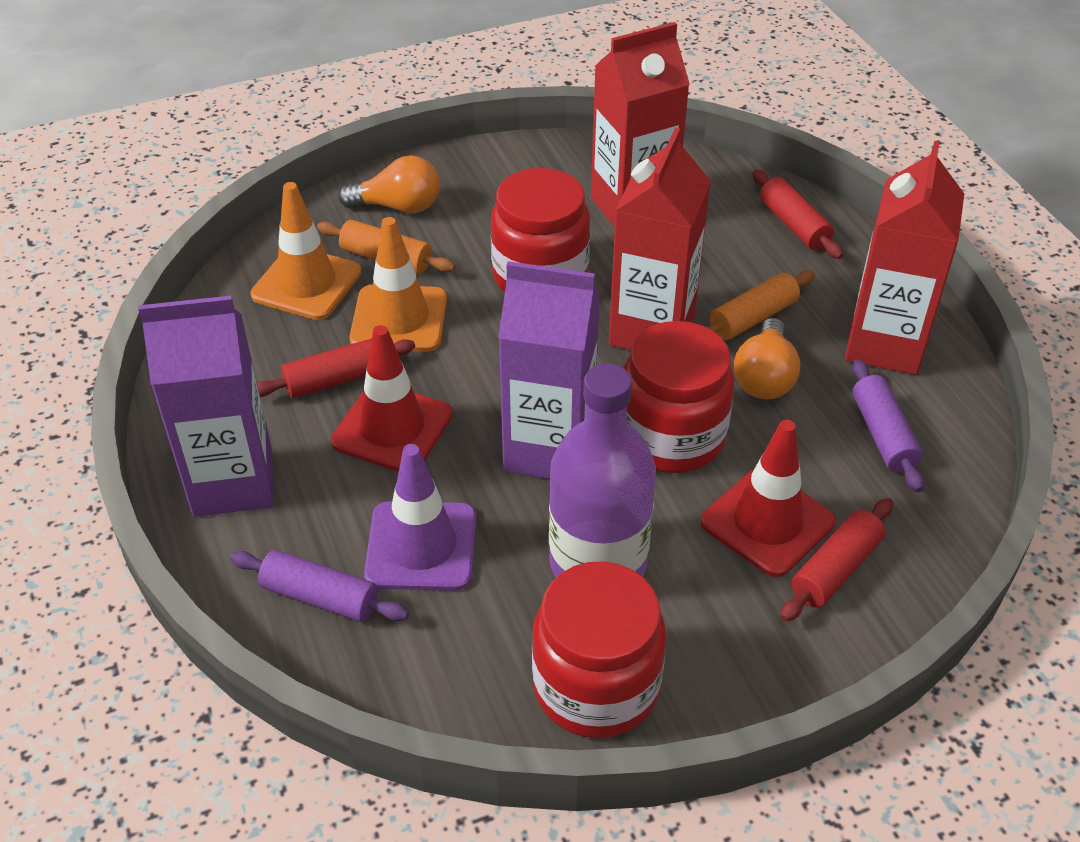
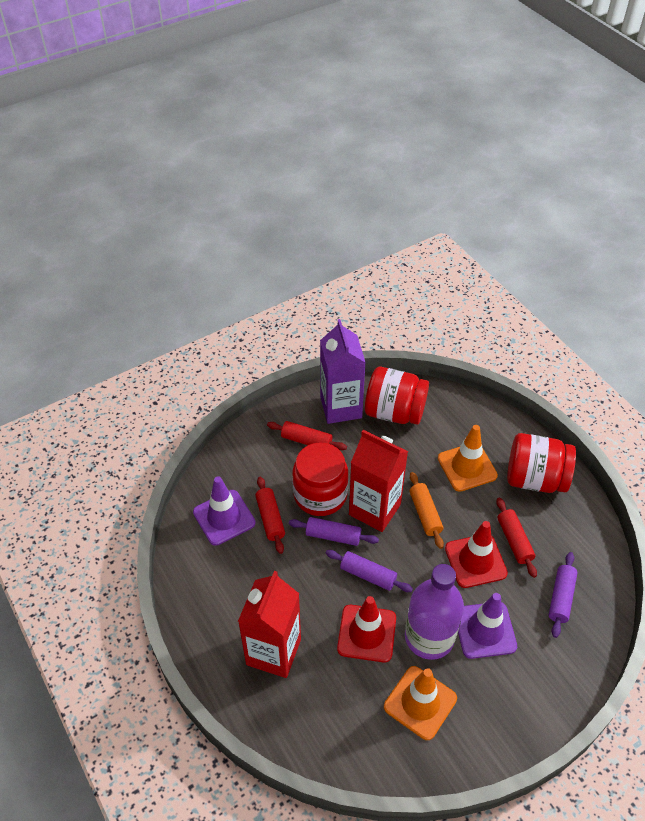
orange light bulb: [338,155,440,213] [734,318,800,399] = 2 -> none = 0
orange rolling pin: [317,220,456,274] [706,270,815,340] = 2 -> [410,472,444,549] = 1
purple carton: [138,296,274,517] [498,261,600,479] = 2 -> [320,319,366,424] = 1
purple rolling pin: [230,550,409,622] [852,359,924,492] = 2 -> [289,517,379,546] [326,550,413,592] [549,552,578,638] = 3
purple traffic cone: [364,444,476,591] = 1 -> [193,476,256,546] [458,593,517,659] = 2
red carton: [591,22,690,227] [609,128,711,350] [845,141,964,375] = 3 -> [238,571,301,678] [349,430,408,532] = 2

